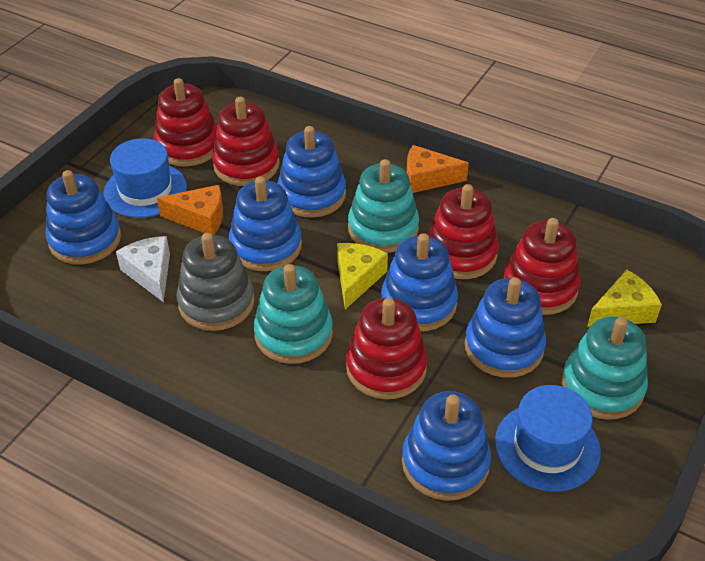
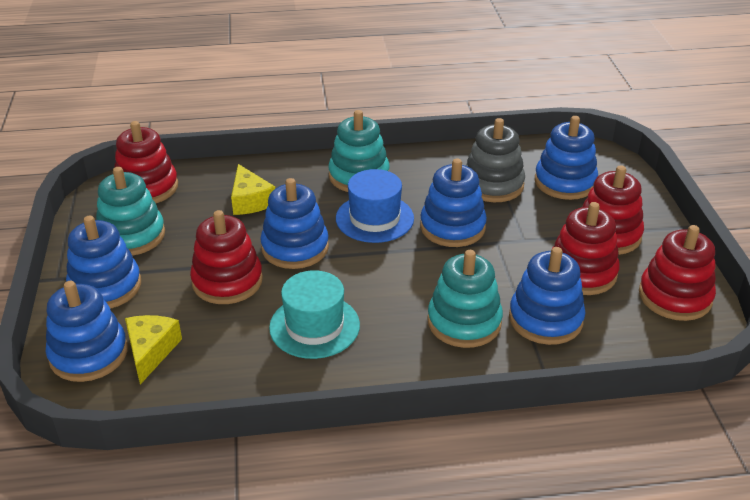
blue hat: [103,138,187,218] [495,385,601,492] = 2 -> [336,169,414,243] = 1
orange cheese: [157,185,223,235] [407,145,469,193] = 2 -> none = 0
turquoise hat: none = 0 -> [269,270,360,359] = 1
white cheese: [116,236,170,302] = 1 -> none = 0

